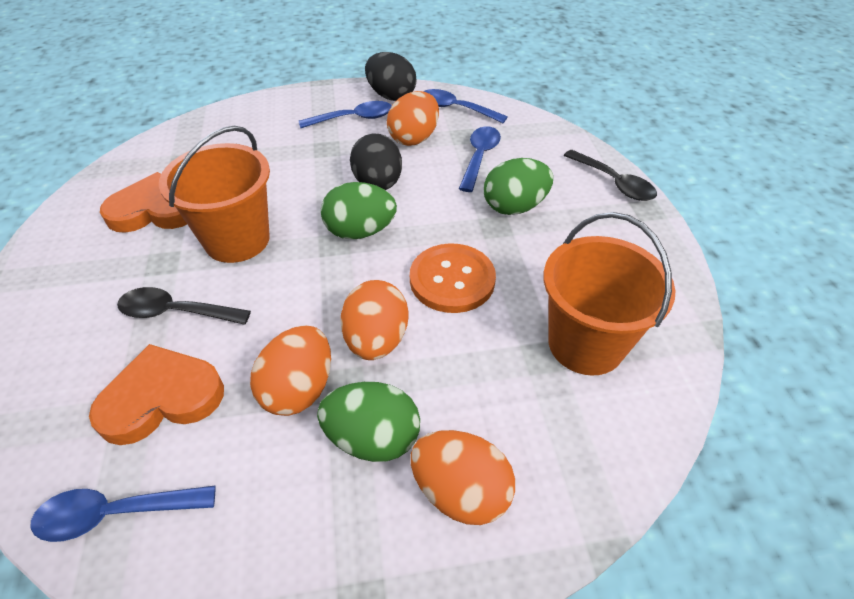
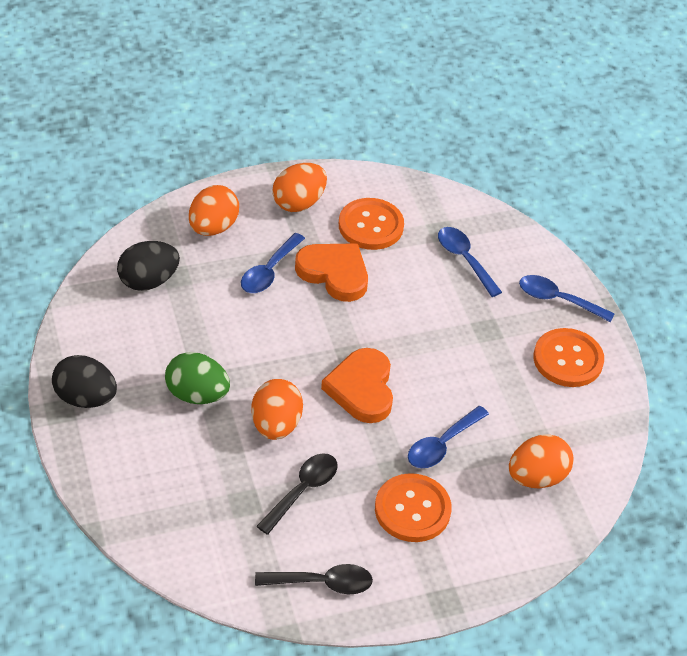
green egg: [317,382,420,462] [321,182,397,240] [484,158,553,215] = 3 -> [165,352,230,404] = 1
orange bucket: [159,126,270,263] [543,212,675,376] = 2 -> none = 0
orange button: [410,244,496,313] = 1 -> [339,198,404,250] [375,473,452,542] [534,328,604,387] = 3

